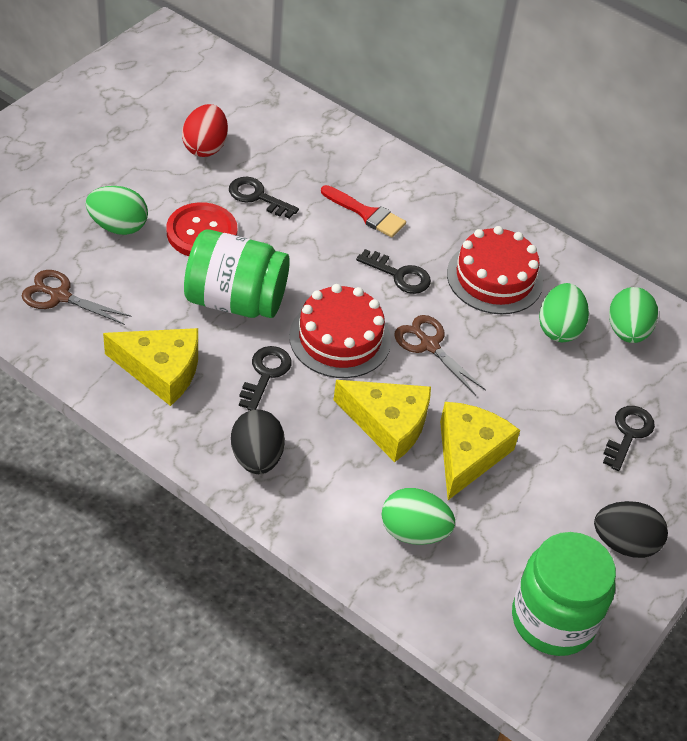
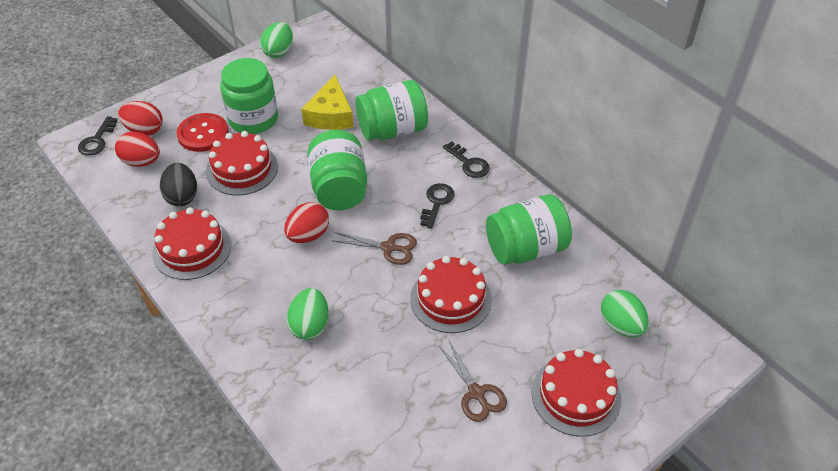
black egg: [231,410,285,474] [594,501,668,558] = 2 -> [160,163,197,206] = 1
black key: [229,177,299,219] [239,346,292,411] [356,249,431,294] [603,406,655,471] = 4 -> [78,116,118,156] [420,183,455,228] [443,141,490,178] = 3
green egg: [86,186,148,235] [381,488,455,545] [539,283,589,342] [609,287,658,343] = 4 -> [260,22,293,58] [287,288,329,340] [600,290,649,337] = 3
green jar: [184,230,290,318] [512,532,616,656] = 2 -> [220,58,278,134] [308,130,367,210] [355,80,428,141] [486,194,572,265] = 4
red brush: [321,185,406,238] = 1 -> none = 0
red cake: [289,284,391,378] [447,226,543,314] = 2 -> [152,207,231,280] [206,131,278,195] [410,256,492,333] [532,349,621,437] = 4
red egg: [182,104,228,157] = 1 -> [115,132,160,167] [118,101,163,136] [284,202,329,243] = 3
yellow cheese: [103,328,198,406] [334,380,431,462] [440,402,520,500] = 3 -> [302,75,353,130] = 1

